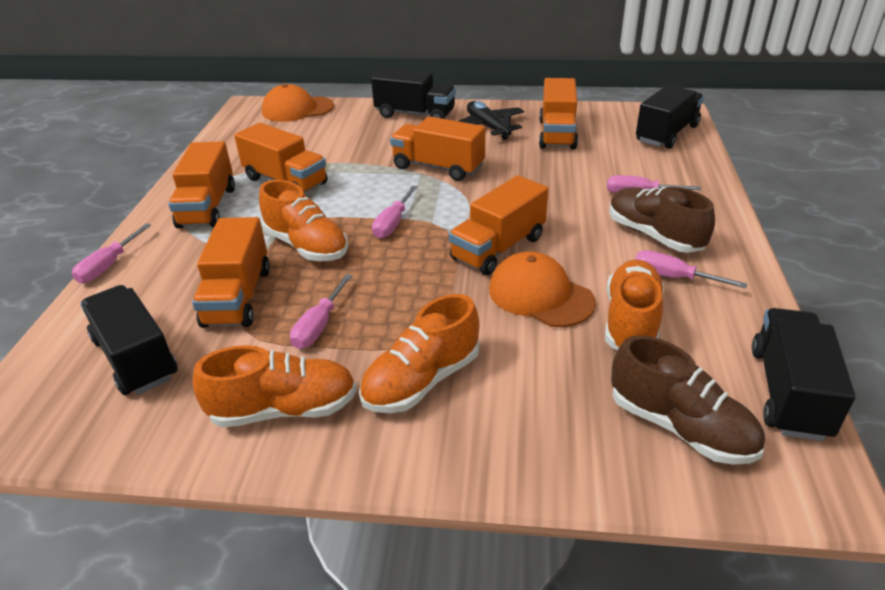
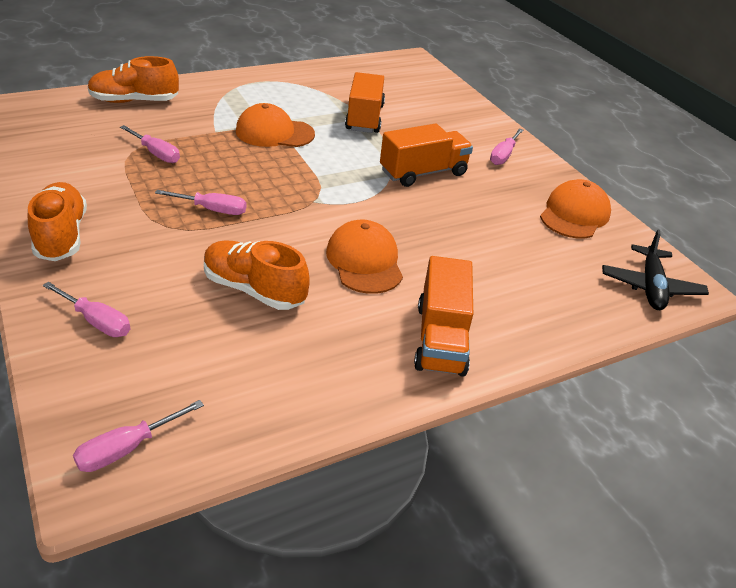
black truck: [80,285,178,395] [371,68,456,119] [636,85,704,149] [752,308,855,441] = 4 -> none = 0
brown shoe: [609,187,715,253] [611,335,765,465] = 2 -> none = 0
orange cap: [262,84,334,122] [489,251,596,327] = 2 -> [236,103,315,147] [326,220,403,294] [540,179,611,239] = 3
orange shoe: [192,345,357,428] [259,180,348,261] [359,294,479,413] [605,260,664,350] = 4 -> [28,182,87,261] [88,56,179,103] [204,241,310,310] = 3
orange truck: [168,141,235,228] [192,217,270,328] [234,123,328,193] [390,116,485,181] [449,175,548,275] [539,78,578,149] = 6 -> [345,72,385,133] [380,123,473,187] [414,256,473,377] = 3

